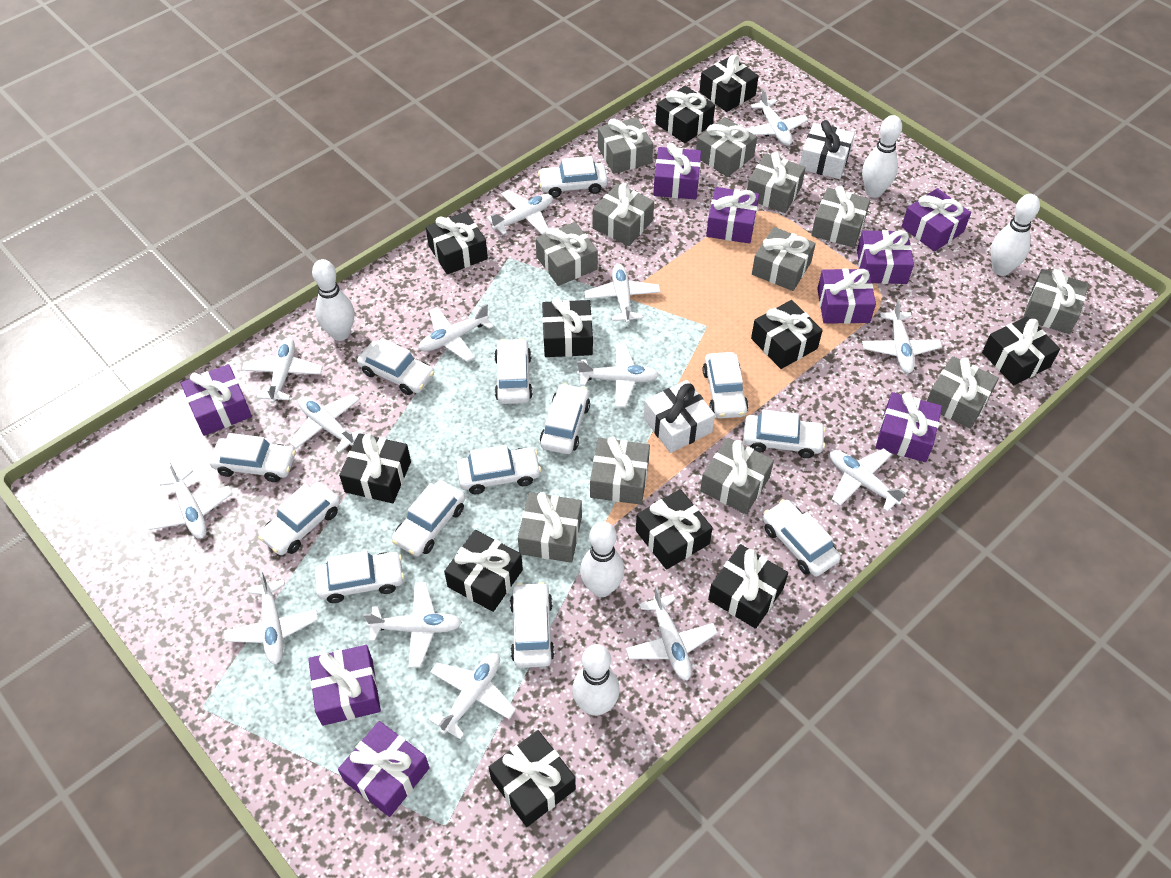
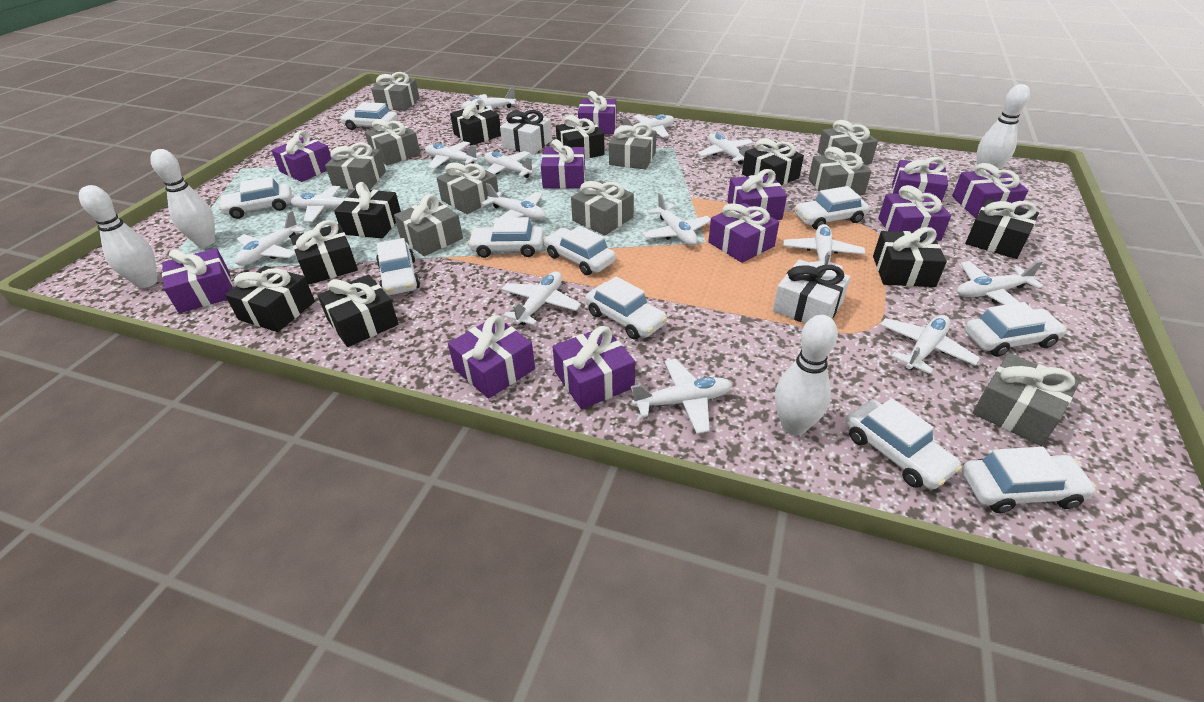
black gift: [339,433,411,503] [426,211,488,275] [444,530,523,612] [489,730,576,827] [542,297,593,357] [636,489,713,570] [656,86,715,143] [700,55,759,112] [708,544,788,629] [751,300,823,369] [982,316,1060,385] = 11 -> [225,266,315,332] [291,220,358,285] [318,275,399,347] [334,182,401,238] [450,99,501,145] [556,115,605,159] [742,139,804,185] [873,227,947,287] [965,199,1039,259] = 9
grey gift: [518,492,582,563] [536,222,598,286] [590,437,650,505] [593,183,654,246] [598,117,653,174] [696,117,757,177] [700,437,774,514] [747,152,806,213] [752,227,816,291] [811,186,871,248] [927,356,999,429] [1023,268,1089,334] = 12 -> [325,142,386,190] [365,119,421,166] [371,72,420,111] [394,194,463,256] [437,162,498,214] [571,180,634,235] [609,123,656,170] [808,147,872,195] [818,120,878,165] [972,353,1079,446] = 10
purple gift: [181,364,252,436] [308,645,381,726] [338,721,430,817] [653,143,701,200] [706,187,759,244] [817,268,876,324] [857,230,914,284] [876,392,942,462] [901,188,971,252] = 9 -> [162,248,233,313] [271,131,332,182] [448,315,535,399] [541,139,585,189] [552,326,635,409] [578,91,616,134] [708,203,779,263] [727,169,787,220] [878,185,951,241] [892,157,948,203] [952,163,1028,218] = 11
white bowling pin: [312,259,354,341] [572,644,620,716] [580,521,624,597] [862,115,902,198] [991,194,1040,276] = 5 -> [79,185,157,288] [150,149,215,247] [775,315,838,436] [977,84,1030,170] = 4
white car: [210,433,296,482] [258,482,340,555] [315,551,404,603] [357,338,434,395] [392,480,465,556] [457,445,541,494] [494,338,533,404] [510,582,555,668] [538,156,608,198] [540,383,590,454] [703,352,748,419] [743,409,826,458] [763,499,841,577] = 13 -> [218,176,292,219] [340,102,398,130] [376,238,420,295] [467,217,544,258] [544,226,616,275] [585,276,667,339] [794,186,869,230] [846,398,962,490] [962,447,1097,513] [964,302,1067,357] = 10

